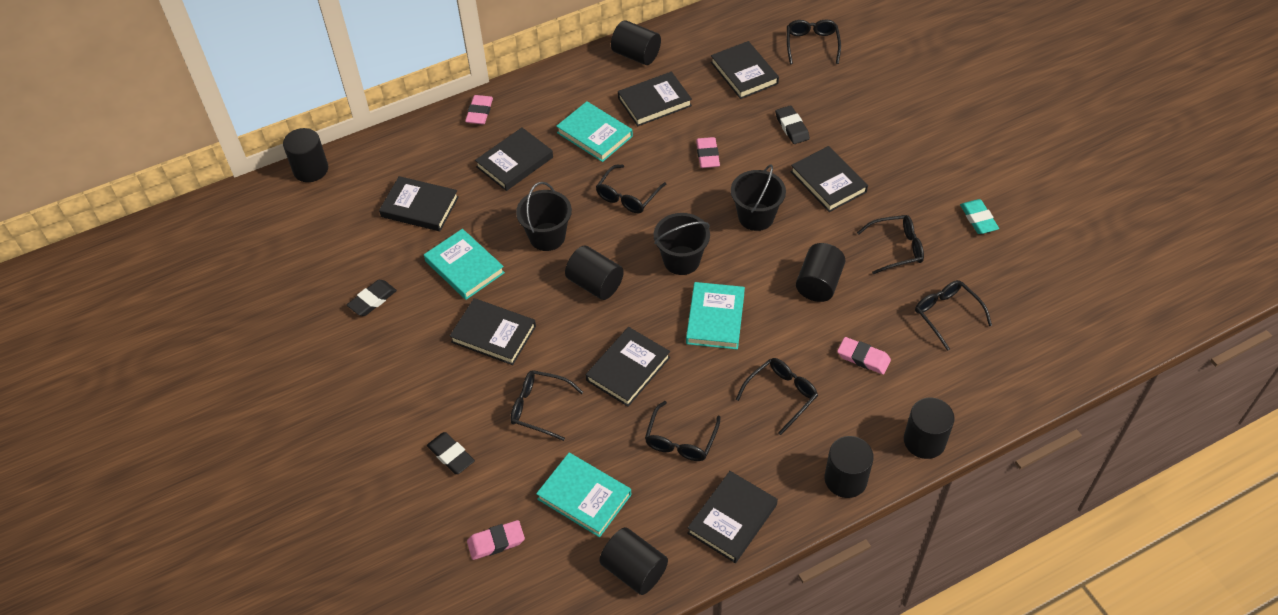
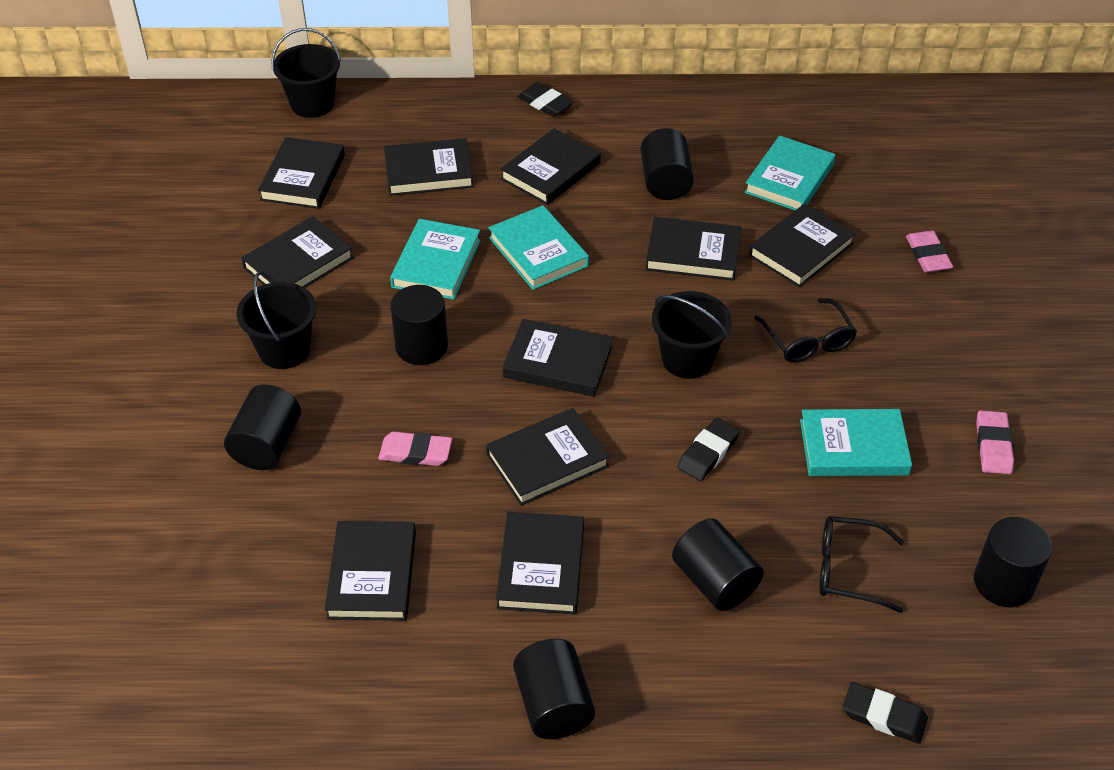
black book: [379,176,459,231] [450,298,536,365] [475,128,553,191] [586,327,670,407] [618,72,692,126] [687,471,778,563] [711,41,779,99] [791,146,868,212] = 8 -> [241,216,353,288] [258,137,345,209] [325,521,416,621] [384,138,474,196] [486,408,609,506] [496,512,584,615] [500,128,601,205] [503,319,613,397] [646,217,741,281] [749,204,856,287] = 10
black cylinder: [283,128,328,182] [565,245,624,300] [599,527,668,595] [611,20,661,65] [796,243,845,302] [825,436,874,498] [904,398,955,459] = 7 -> [224,384,301,470] [391,285,448,365] [513,639,595,739] [641,128,694,200] [672,518,764,611] [974,517,1052,607] = 6
black glasses: [510,370,583,441] [596,164,666,213] [645,401,721,461] [736,358,818,435] [787,19,841,64] [857,215,924,274] [915,280,992,351] = 7 -> [754,298,857,363] [820,516,904,613] = 2
pink eraser: [465,95,493,124] [467,520,525,560] [696,137,720,168] [837,337,891,375] = 4 -> [379,432,452,466] [906,231,953,272] [976,410,1014,474] = 3
turquoise eraser: [960,199,999,234] = 1 -> none = 0

